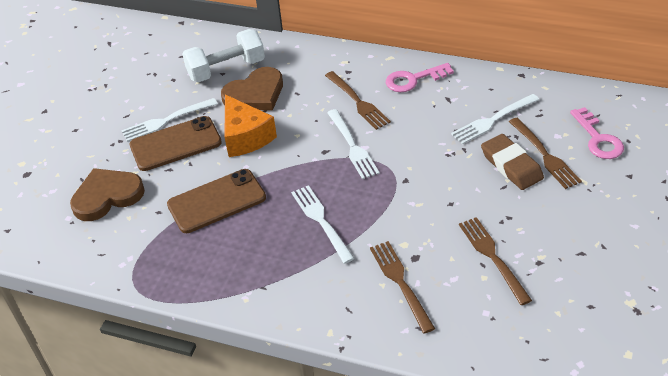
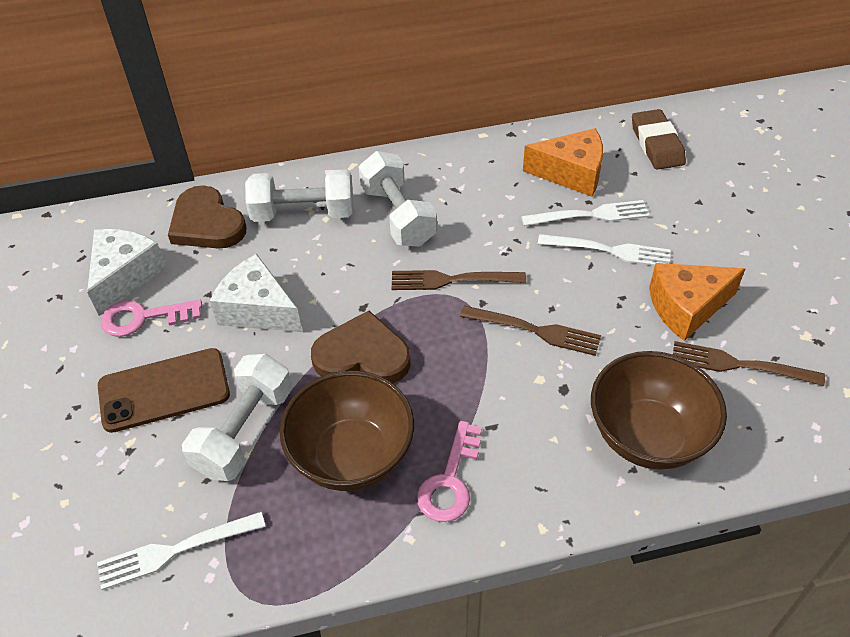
brown bowl: none = 0 -> [279,371,414,491] [591,351,727,469] = 2
brown fork: [325,71,391,130] [370,241,435,333] [459,217,532,305] [509,118,582,189] = 4 -> [392,270,526,290] [460,306,601,356] [673,341,825,386] = 3
brown phone: [129,116,222,171] [167,169,266,233] = 2 -> [98,348,230,433] = 1
orange cheese: [224,95,277,157] = 1 -> [523,128,603,197] [649,263,745,341] = 2
white cheese: none = 0 -> [87,229,167,316] [210,254,302,332] = 2
white dumbbell: [182,29,265,83] = 1 -> [182,354,292,481] [245,169,353,222] [359,151,437,247] = 3
white fork: [121,98,218,142] [291,185,355,264] [327,109,380,179] [451,94,539,144] = 4 -> [97,512,266,590] [521,200,650,226] [538,234,671,266] = 3

